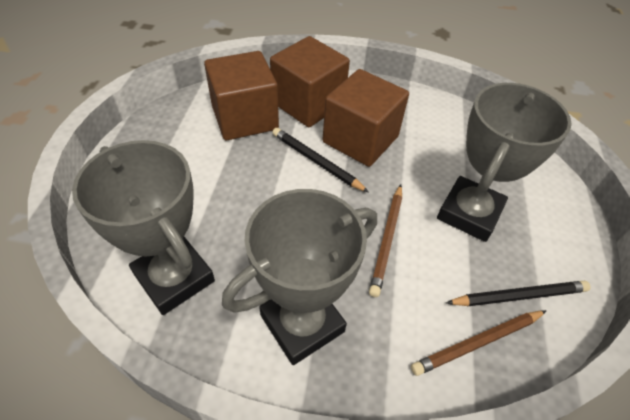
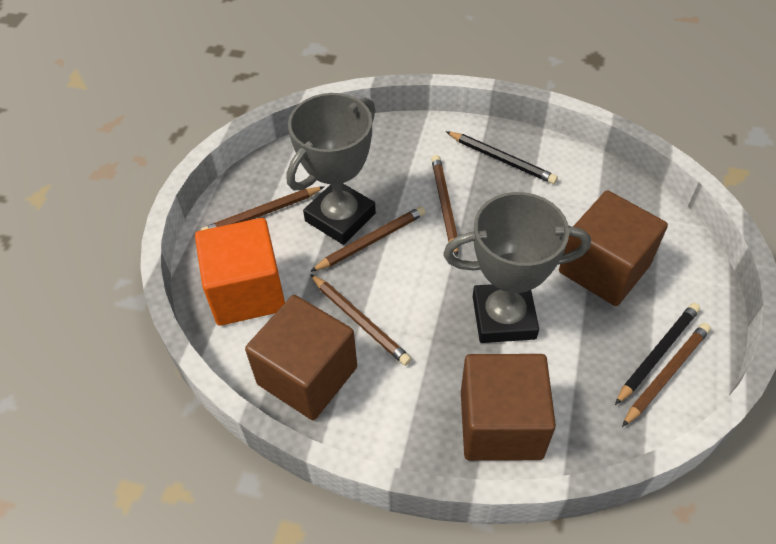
brown pencil: [369,184,402,297] [411,310,547,376] = 2 -> [201,186,325,230] [310,206,426,272] [310,274,412,366] [431,155,458,257] [622,323,711,427] = 5
grey trophy: [72,140,215,315] [222,189,377,365] [437,83,572,242] = 3 -> [287,93,376,245] [443,192,591,343] = 2
orange cube: none = 0 -> [195,218,285,326] = 1

